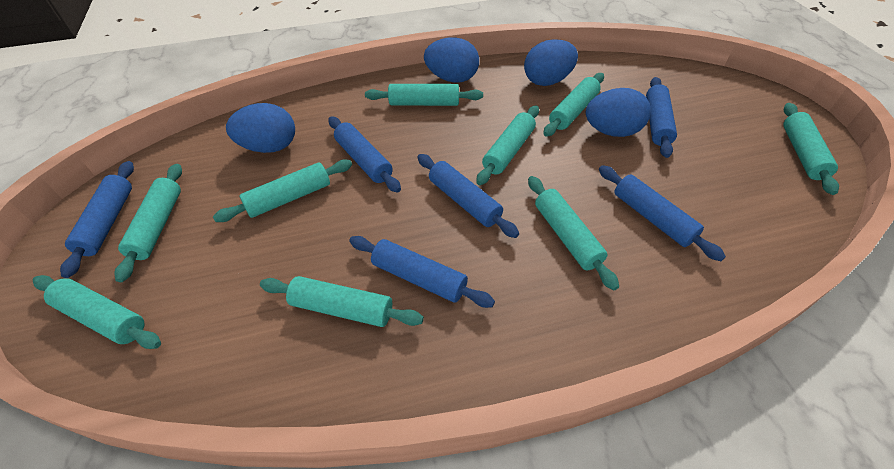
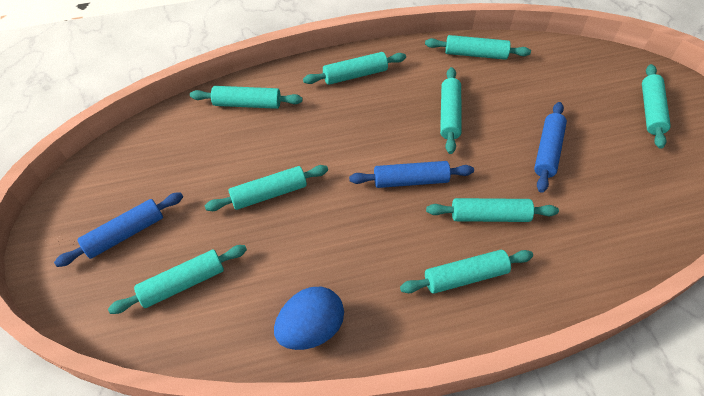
blue egg: [226,103,295,153] [424,37,479,83] [524,39,578,86] [586,88,651,137] = 4 -> [274,287,344,350] = 1
blue rolling pin: [60,161,134,278] [329,116,401,193] [349,236,495,308] [417,154,519,238] [599,165,726,261] [646,77,677,158] = 6 -> [54,192,183,267] [349,161,474,188] [534,102,567,193] = 3

